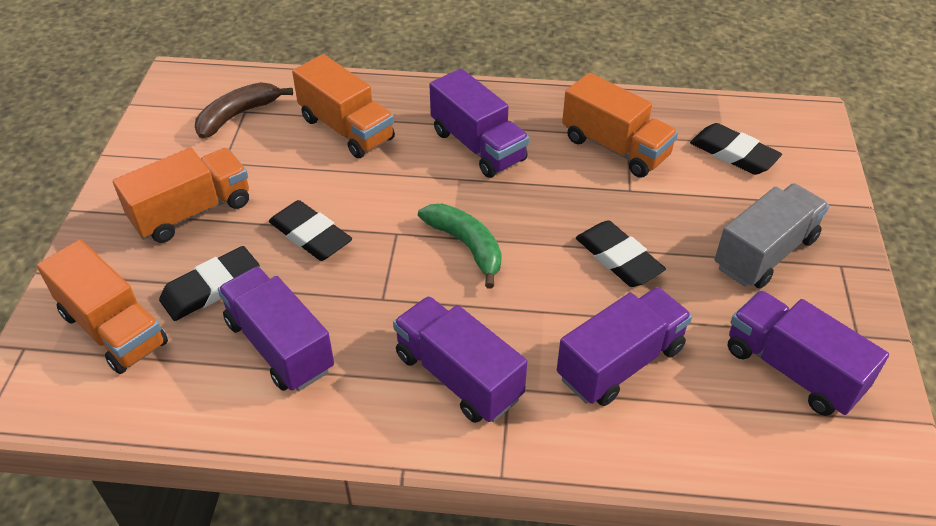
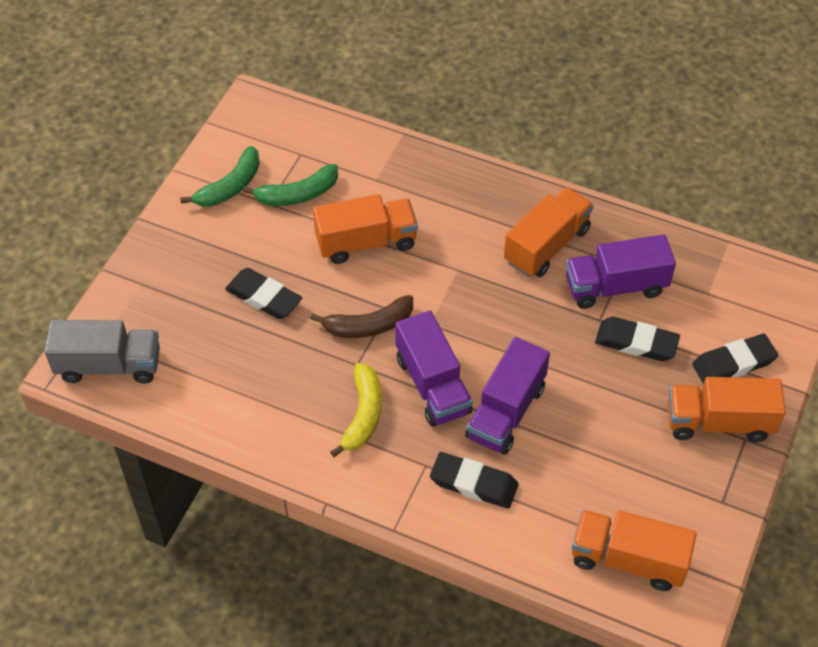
green banana: [418,204,502,288] = 1 -> [180,146,260,207] [242,164,338,206] = 2
purple truck: [218,266,334,391] [393,296,527,423] [429,68,529,178] [557,287,692,406] [728,290,889,416] = 5 -> [395,311,473,427] [465,337,550,455] [566,234,676,309] = 3
yellow banana: none = 0 -> [330,363,382,457] = 1

